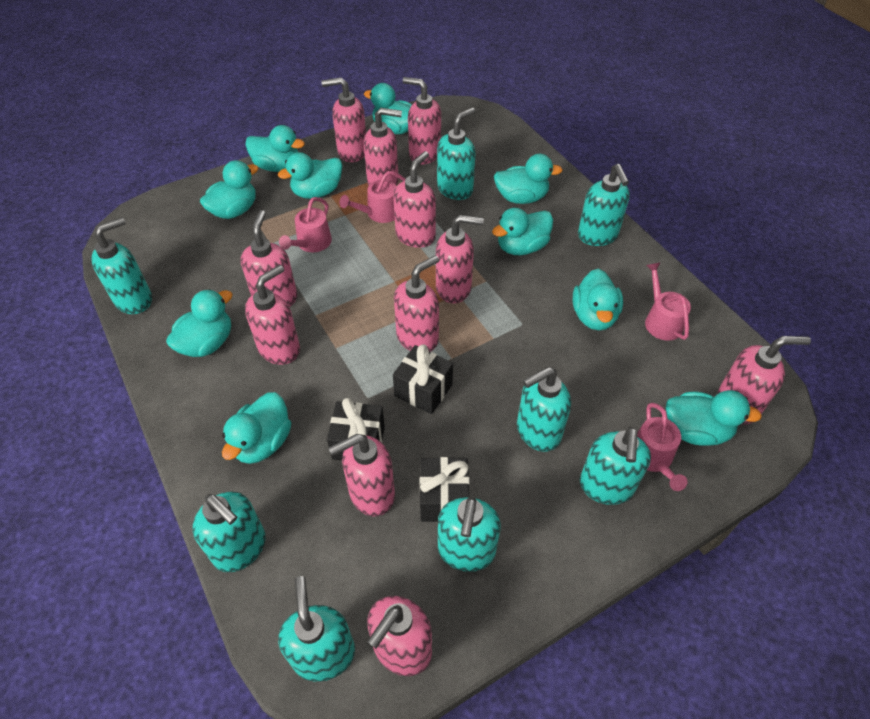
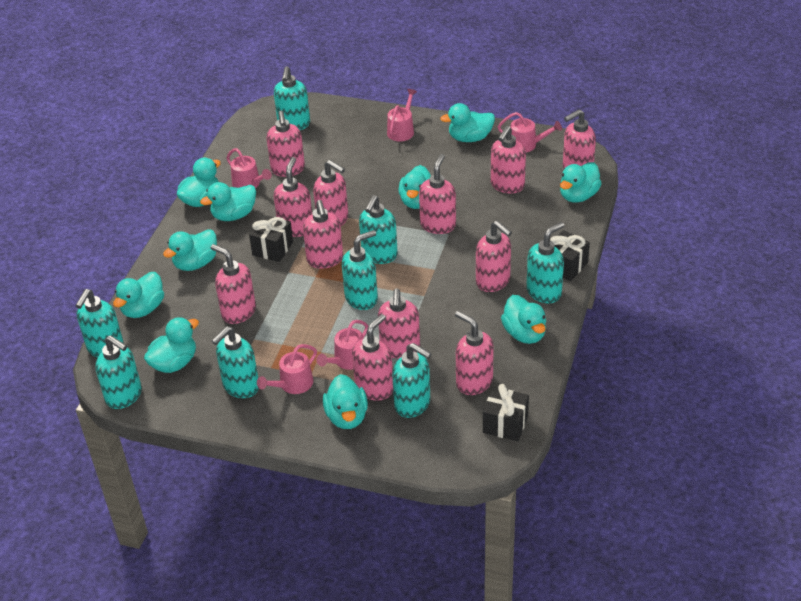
pink soap dispenser: [240,210,297,307] [245,265,300,365] [321,77,366,162] [328,434,395,516] [364,108,402,186] [367,596,432,676] [393,151,436,248] [394,255,439,352] [403,77,441,164] [436,215,484,303] [718,336,811,424] = 11 -> [211,244,256,324] [267,111,305,177] [274,157,312,237] [303,200,343,269] [313,160,348,226] [352,314,393,401] [378,288,420,358] [419,154,456,234] [455,311,494,395] [476,221,512,292] [491,126,526,194] [563,109,596,169] = 12
pink watering can: [279,197,332,252] [340,171,405,223] [637,403,688,491] [645,262,691,341] = 4 -> [226,148,272,188] [257,344,317,394] [316,320,368,370] [387,89,417,142] [498,112,562,153] = 5

